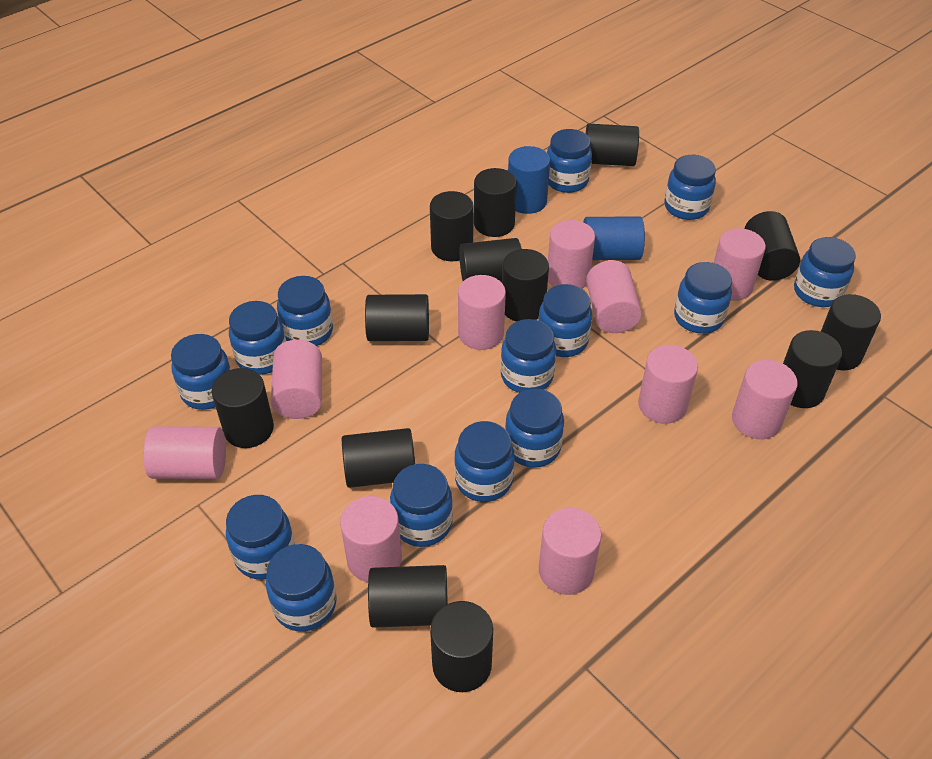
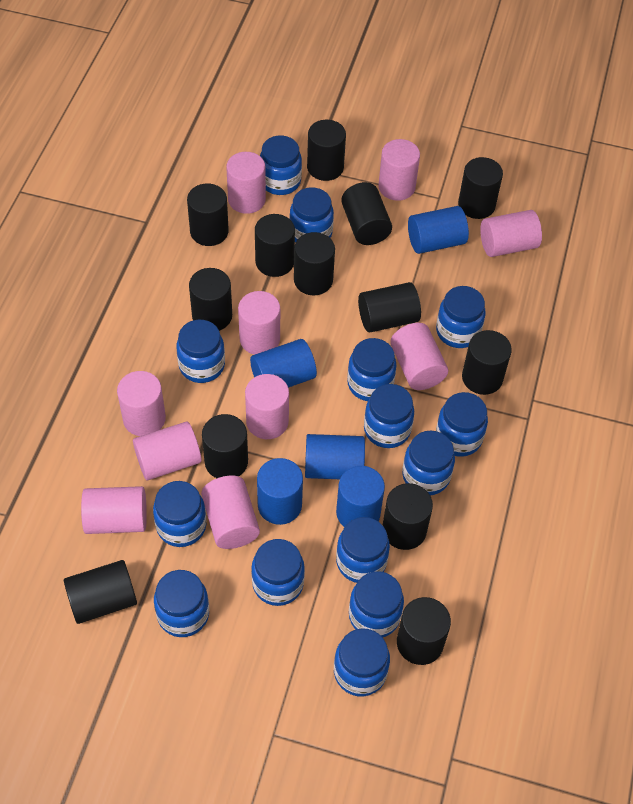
blue cylinder: [508,146,550,214] [583,216,645,260] = 2 -> [250,339,317,388] [257,458,303,525] [305,434,365,479] [336,466,385,527] [408,206,469,254] = 5

